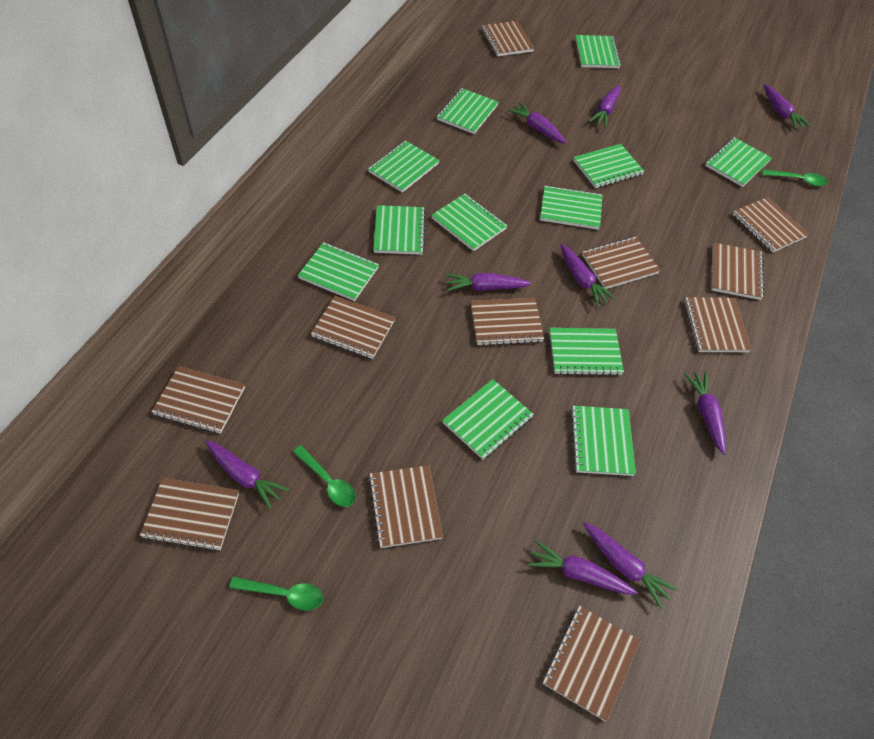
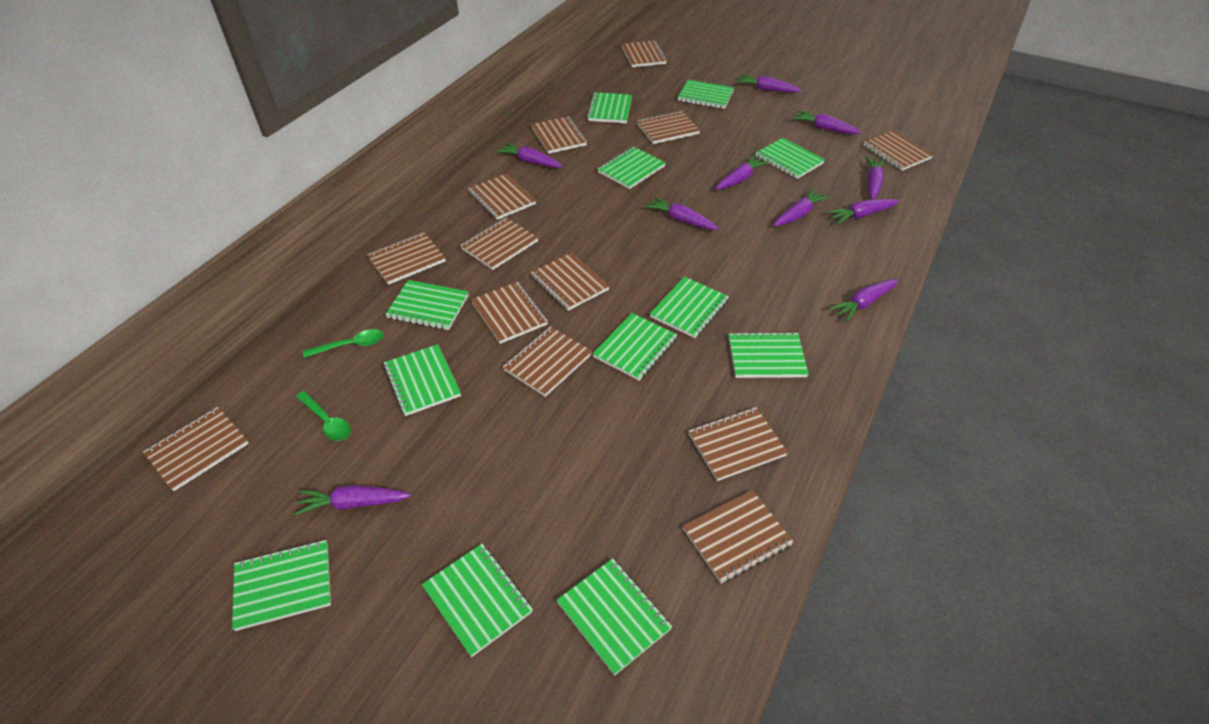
brown notebook: [140,478,239,551] [151,366,245,434] [311,296,395,359] [368,465,443,548] [471,298,544,346] [482,21,534,56] [543,606,641,721] [582,237,661,289] [684,297,751,352] [712,243,765,300] [733,197,809,252] = 11 -> [143,407,249,491] [367,232,446,285] [460,218,538,270] [468,174,536,220] [471,282,548,344] [503,326,592,397] [531,116,587,154] [531,253,610,311] [621,40,667,67] [637,111,700,144] [683,490,794,583] [689,407,788,481] [863,130,933,171] = 13
green spoon: [229,577,323,610] [293,445,356,507] [762,169,828,186] = 3 -> [296,391,351,441] [303,329,384,358] = 2
purple carrot: [205,440,289,510] [445,273,532,291] [507,102,567,144] [528,541,638,594] [560,244,616,307] [583,522,678,609] [589,85,621,127] [684,371,726,455] [764,85,811,130] = 9 -> [294,485,411,515] [496,142,562,168] [645,197,719,230] [715,155,769,190] [737,75,801,93] [773,188,830,226] [793,110,861,134] [827,199,900,224] [829,279,898,322] [866,156,885,200] = 10

